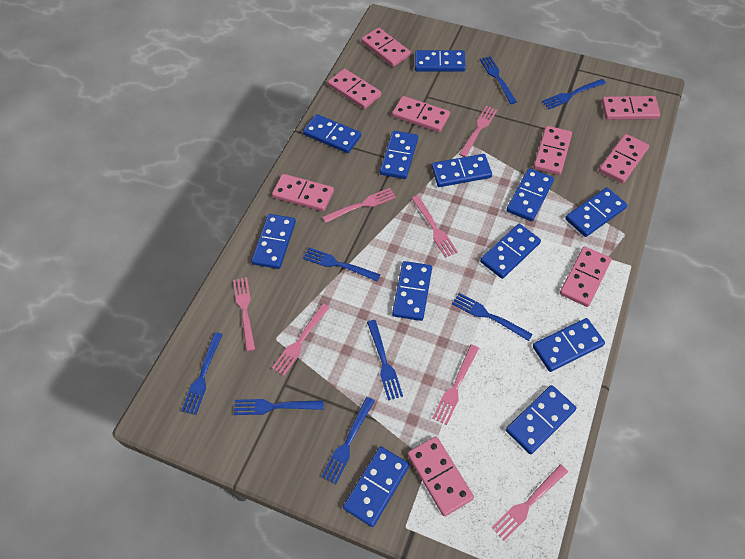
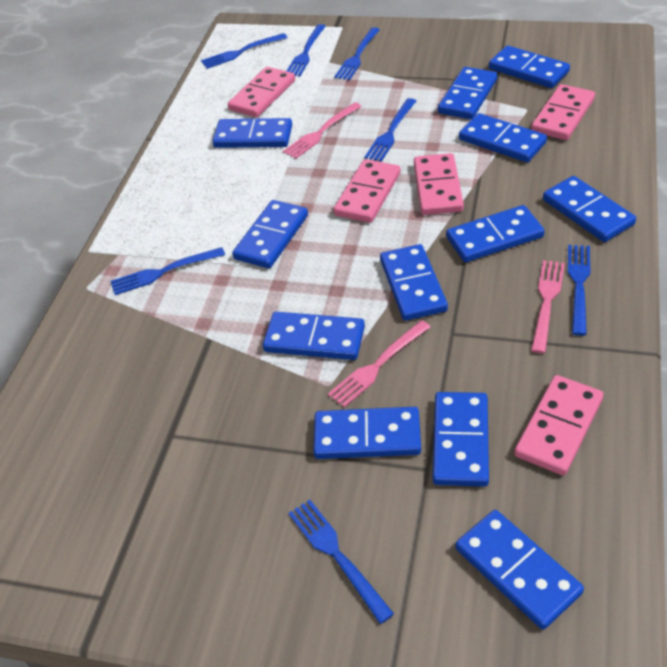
blue fork: [181,332,223,415] [234,399,324,415] [303,247,380,281] [321,397,375,484] [367,320,403,401] [452,293,533,341] [480,56,517,104] [542,79,606,109] = 8 -> [110,247,225,295] [201,33,288,69] [287,24,326,77] [289,499,394,624] [334,27,380,80] [365,98,416,162] [568,245,590,336] = 7
pink domino: [272,174,334,211] [328,68,381,109] [361,28,411,67] [392,96,450,132] [407,436,474,516] [534,126,572,175] [560,246,612,307] [599,134,649,183] [602,96,660,120] = 9 -> [228,67,295,117] [333,159,401,223] [414,153,464,215] [514,375,604,476] [531,84,595,140] = 5
pink fork: [233,277,255,351] [272,304,330,376] [323,188,396,223] [411,195,458,258] [432,344,479,425] [459,106,497,157] [491,464,568,541] = 7 -> [283,102,362,159] [328,320,431,408] [531,260,565,354] = 3

